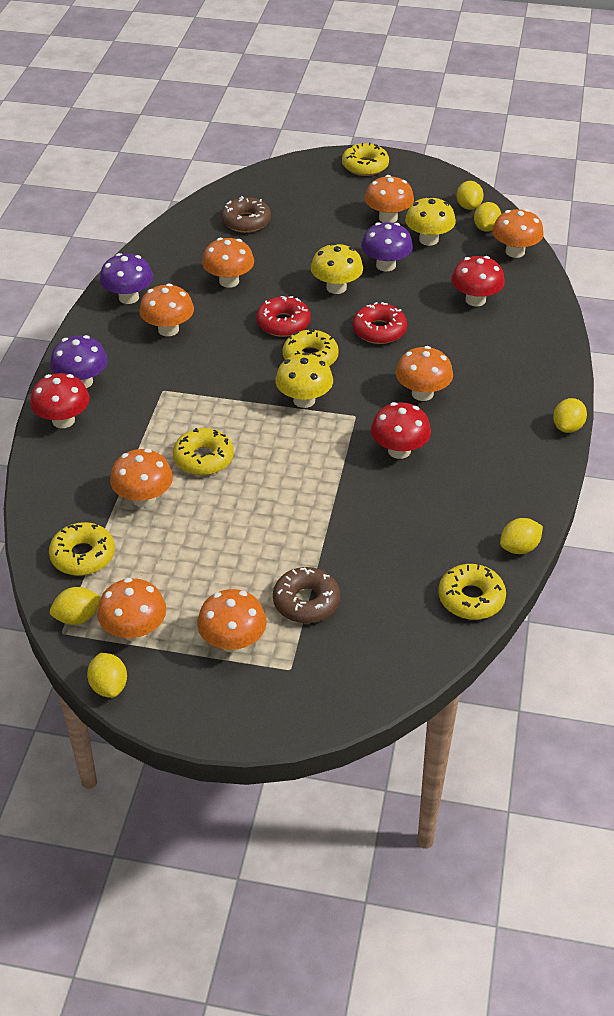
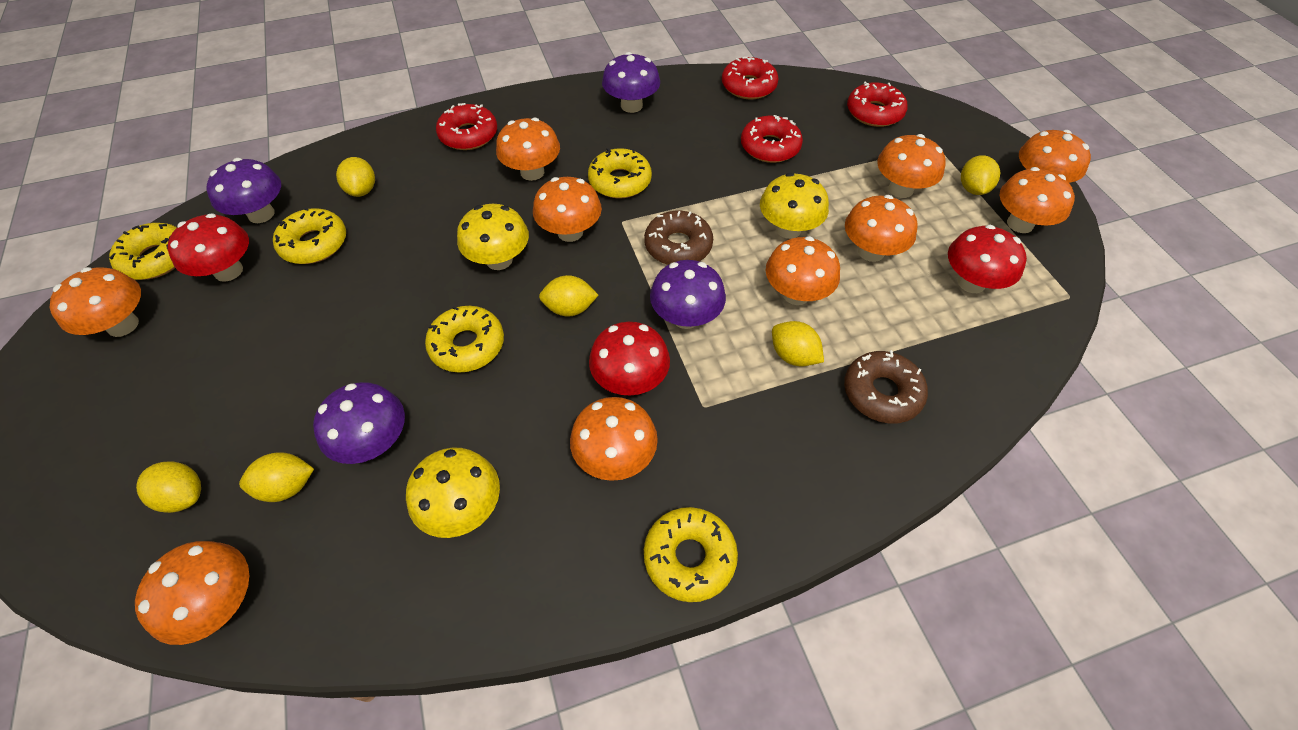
orange mushroom: [97,578,166,641] [110,449,173,507] [139,283,194,336] [197,589,267,653] [202,238,254,288] [365,175,414,223] [396,346,453,401] [492,209,544,258] = 8 -> [50,267,141,337] [135,541,249,645] [496,118,560,181] [533,177,602,242] [570,397,658,481] [766,236,840,305] [845,195,918,262] [877,134,946,198] [999,167,1075,233] [1019,130,1091,183] = 10
purple mushroom: [50,335,108,388] [100,253,153,304] [361,222,413,272] = 3 -> [206,158,281,223] [313,382,405,464] [602,52,660,113] [650,260,726,329] = 4
red donut: [256,296,311,337] [352,302,407,344] = 2 -> [436,103,497,150] [722,57,779,99] [741,115,803,163] [847,82,908,127] = 4

